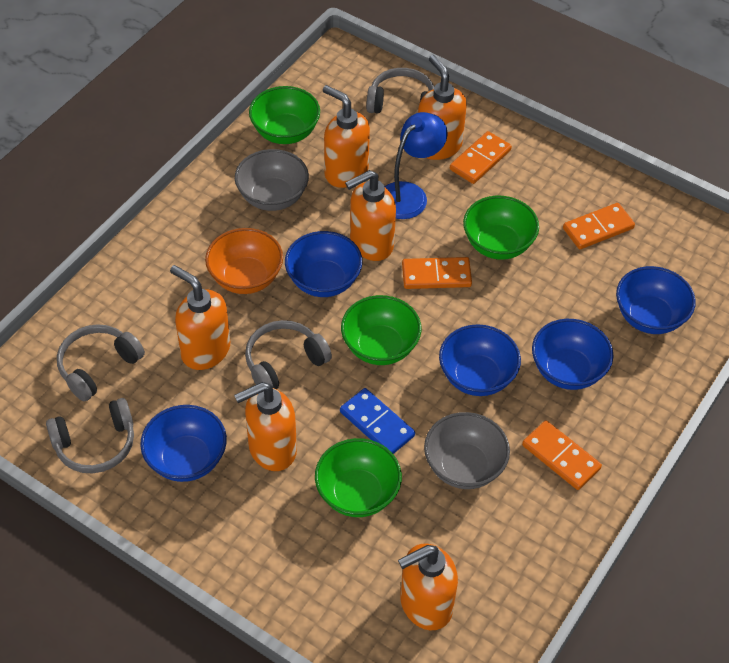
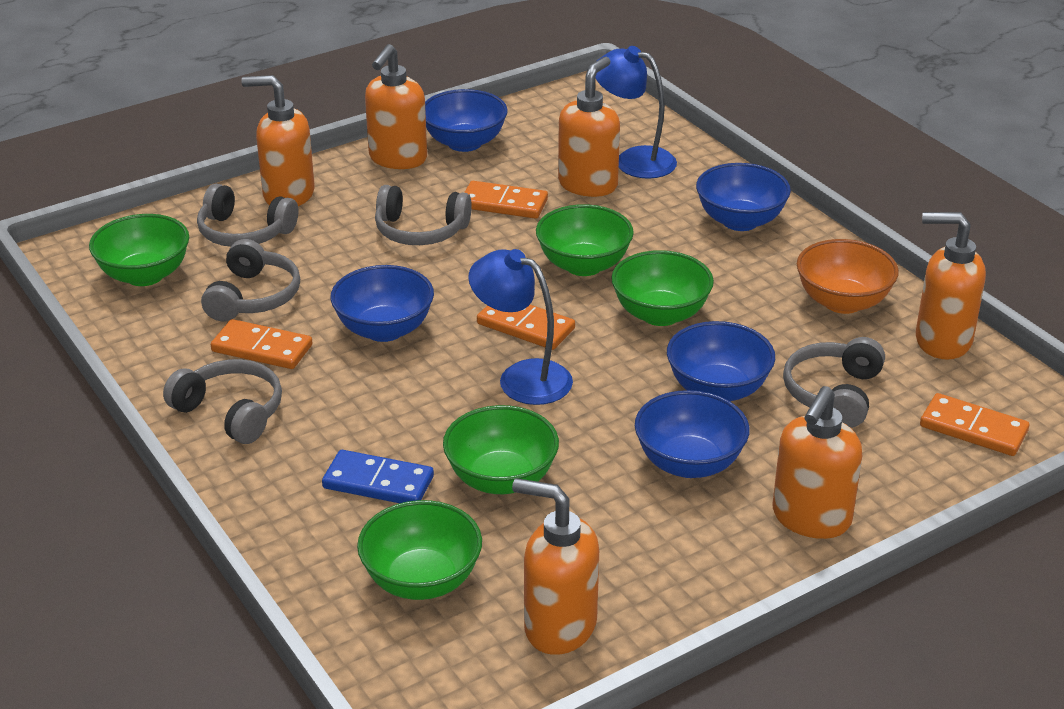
blue lamp: [384,112,448,219] = 1 -> [468,249,573,405] [595,46,677,179] = 2
green bowl: [249,86,320,144] [315,438,402,517] [341,295,421,365] [463,196,539,260] = 4 -> [89,214,189,286] [357,500,482,600] [443,405,559,494] [536,204,634,276] [611,250,714,326] = 5
grey bowl: [235,149,309,211] [424,412,510,489] = 2 -> none = 0
grey headphones: [46,398,134,473] [57,324,145,401] [245,320,332,389] [366,68,434,114] = 4 -> [163,359,282,444] [197,184,298,247] [201,239,300,321] [375,185,472,245] [783,337,885,428] = 5

